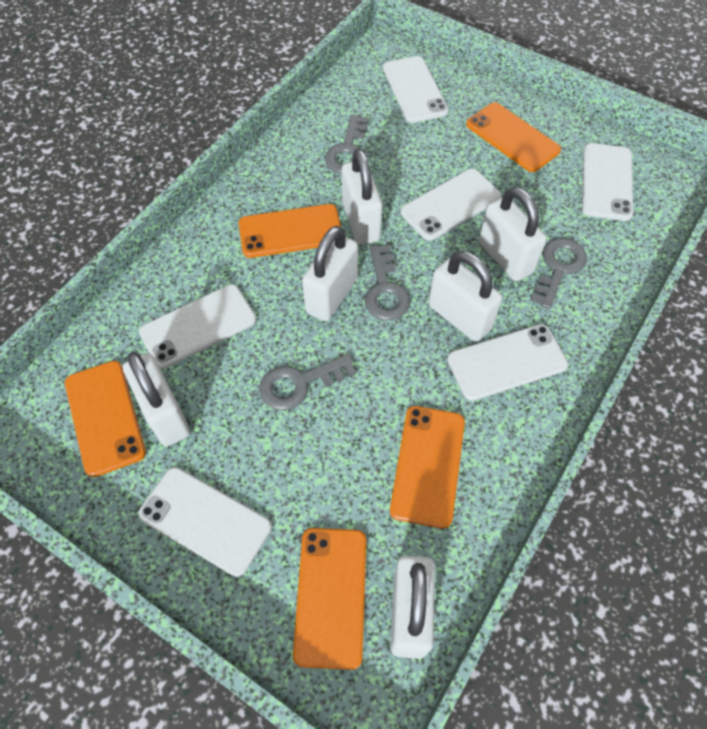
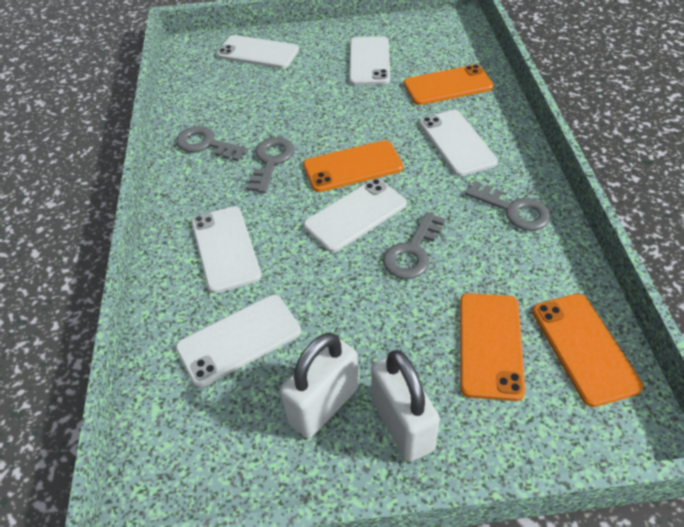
orange phone: [65,361,146,477] [238,204,341,258] [293,528,366,670] [390,406,465,529] [466,102,561,172] = 5 -> [303,140,403,192] [403,64,494,105] [460,293,525,401] [532,294,643,407] = 4
white padlock: [123,352,190,446] [302,226,358,321] [342,148,382,245] [391,555,435,659] [428,251,502,342] [479,187,547,282] = 6 -> [280,333,359,438] [371,350,440,462] = 2

